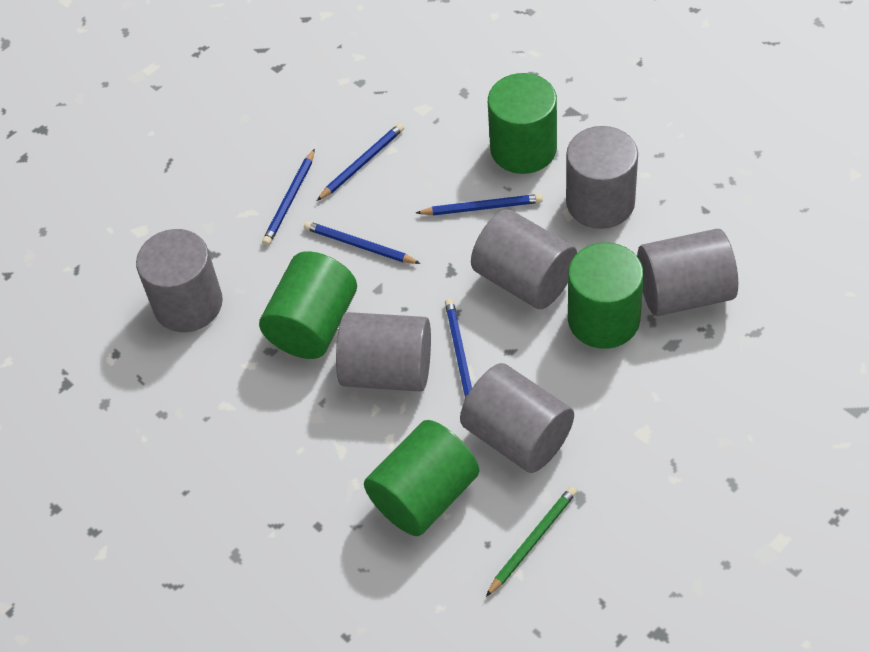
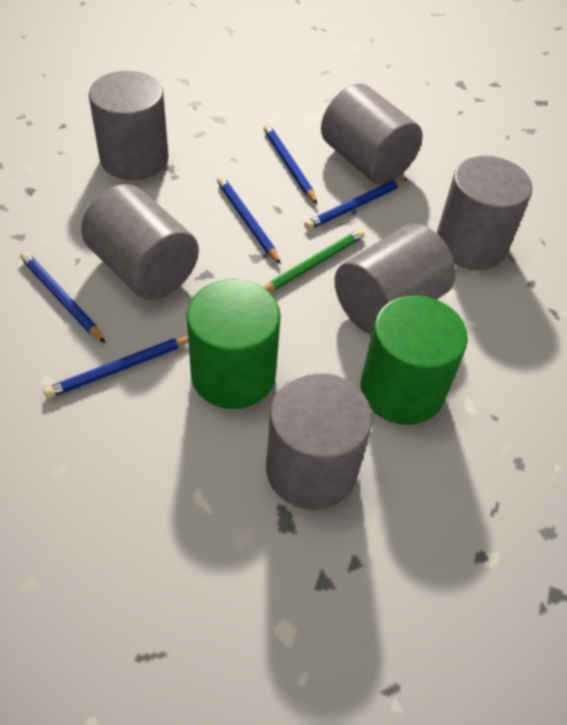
green cylinder: [259,251,357,359] [364,420,479,536] [488,73,557,174] [568,243,644,349] = 4 -> [186,279,281,409] [361,295,468,425] = 2

